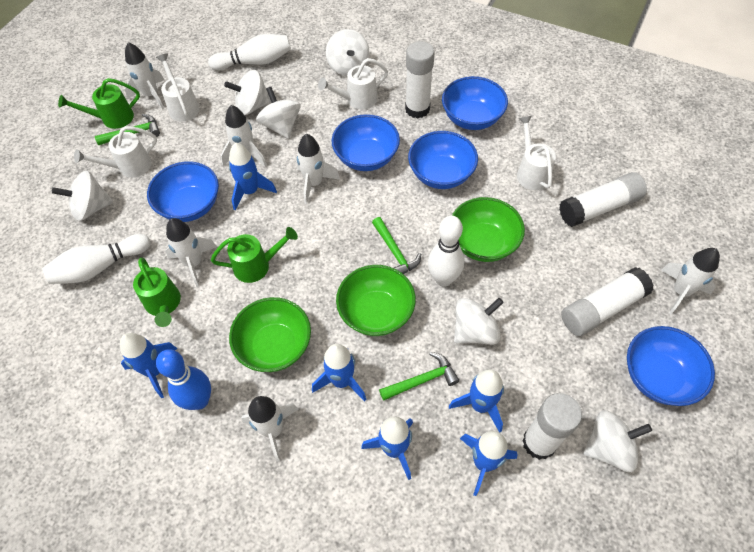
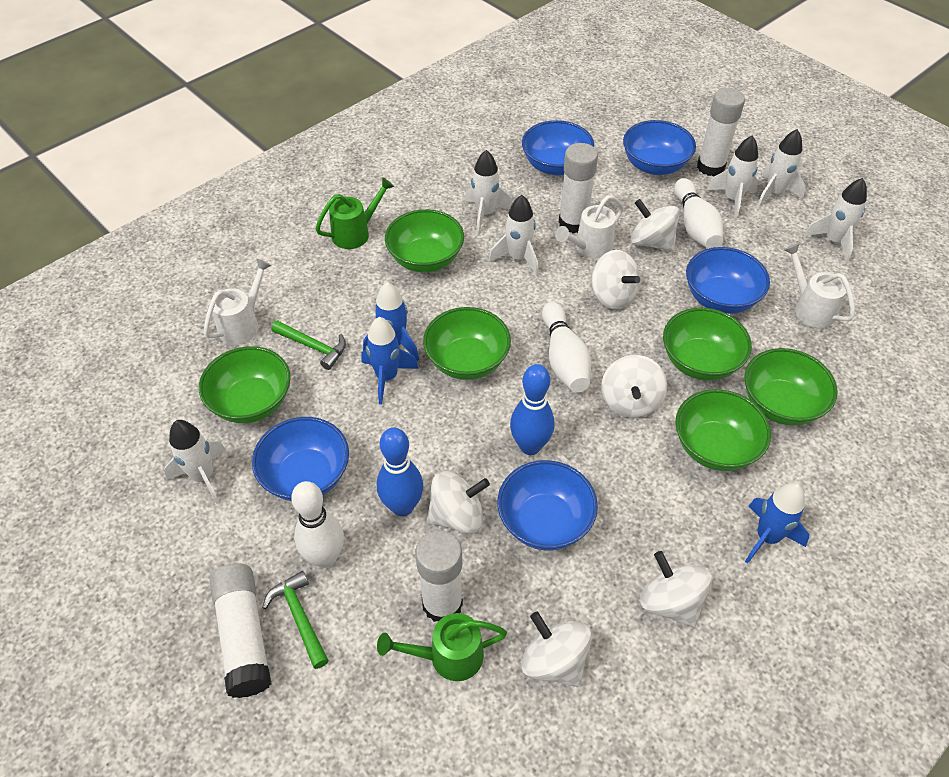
blue bowling pin: [156,349,211,410] = 1 -> [377,427,423,516] [510,364,554,455] = 2
blue rocket: [120,333,178,398] [229,142,277,210] [312,344,367,402] [361,417,413,480] [449,369,504,433] [460,431,518,496] = 6 -> [361,317,419,404] [363,282,419,361] [745,483,809,564] = 3
green bowl: [229,297,311,372] [336,265,416,336] [452,197,525,262] = 3 -> [199,346,291,423] [385,209,464,272] [423,307,511,380] [663,308,752,381] [675,389,771,471] [744,348,838,425] = 6
green hammer: [95,114,160,145] [372,217,421,274] [379,352,459,401] = 3 -> [262,571,329,669] [271,320,346,370] = 2
green watering can: [58,78,140,129] [133,258,181,327] [211,227,298,283] = 3 -> [316,177,394,249] [377,613,507,681] = 2
white watering can: [74,126,157,178] [156,53,200,122] [318,58,388,110] [517,116,556,190] = 4 -> [204,259,272,345] [555,195,624,258] [784,243,855,328] = 3

